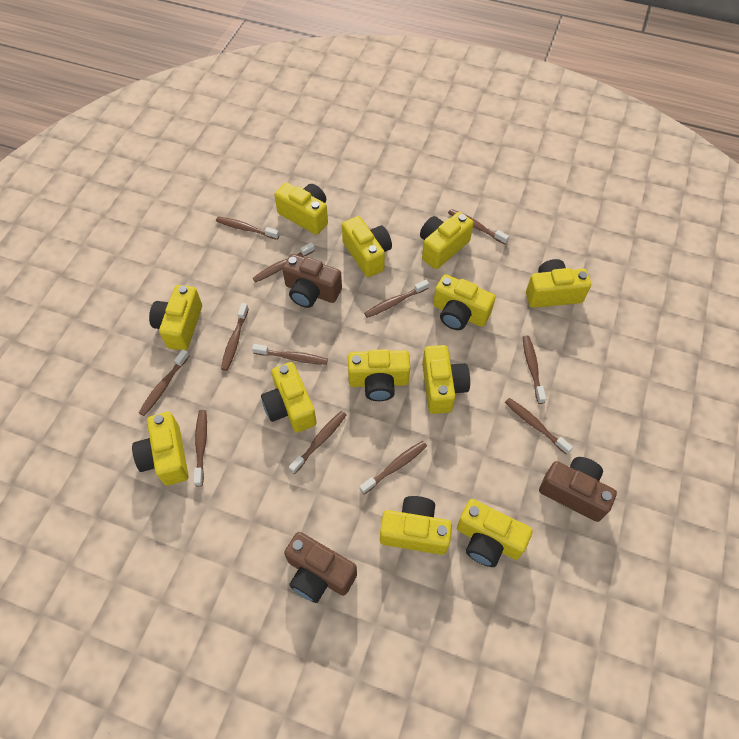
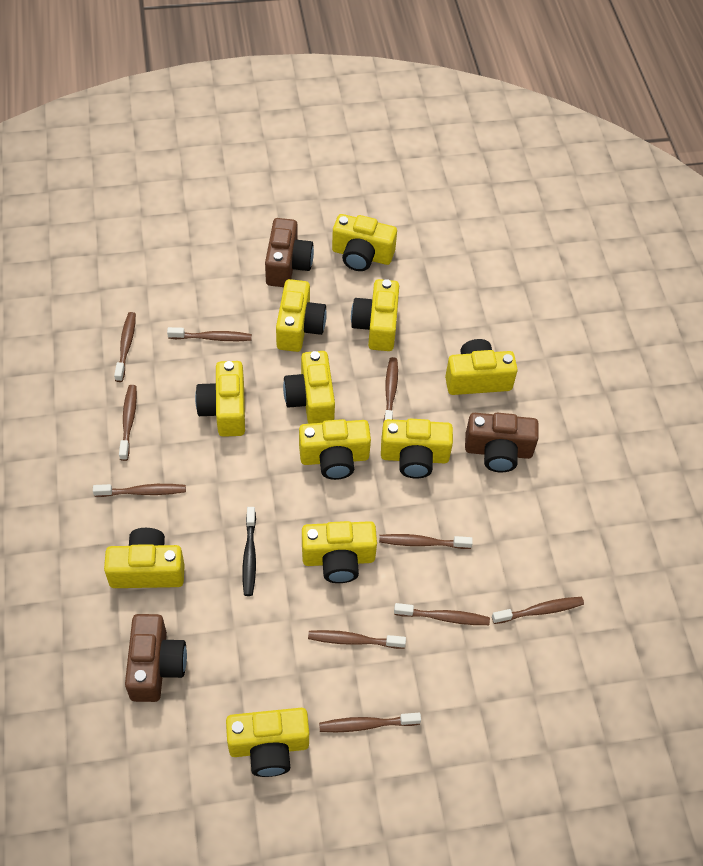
black toothbrush: none = 0 -> [242,507,256,596] = 1
brown toothbrush: [139,349,189,416] [194,410,207,486] [216,217,279,240] [221,303,249,371] [252,344,328,365] [253,242,315,283] [289,411,346,474] [359,441,427,494] [364,280,429,318] [448,209,509,244] [505,398,573,455] [523,336,546,404] = 12 -> [93,484,186,497] [114,312,136,382] [119,385,137,461] [167,327,252,341] [308,630,406,649] [319,713,421,732] [379,534,473,549] [383,357,398,423] [394,603,490,625] [492,597,584,624] = 10
yellow camera: [132,412,189,486] [149,285,202,350] [261,362,317,433] [274,182,328,235] [342,216,392,277] [348,349,410,401] [380,496,452,555] [420,212,474,269] [422,345,470,414] [433,274,495,330] [457,499,533,567] [526,259,591,308] = 12 -> [104,528,185,588] [195,361,245,437] [226,708,309,777] [276,279,327,352] [283,351,335,424] [299,419,371,480] [302,521,377,583] [332,214,397,271] [351,279,399,351] [381,419,453,479] [445,339,518,395] = 11

